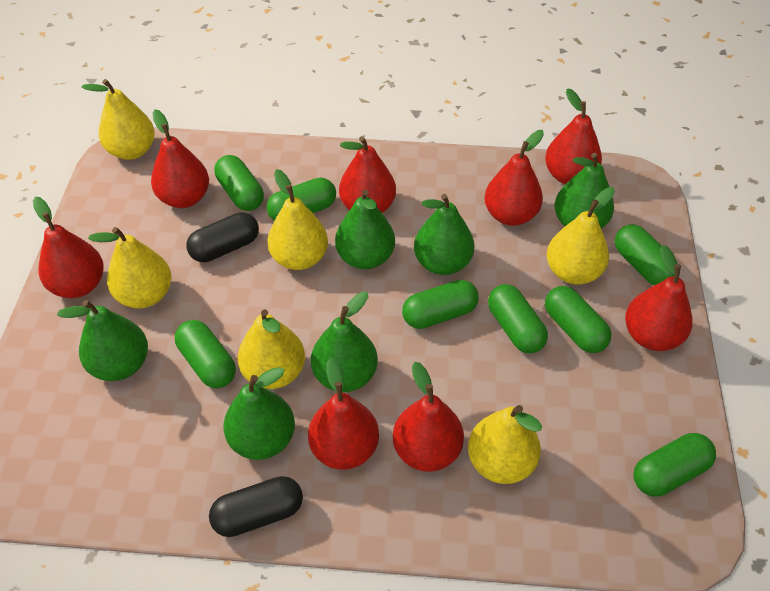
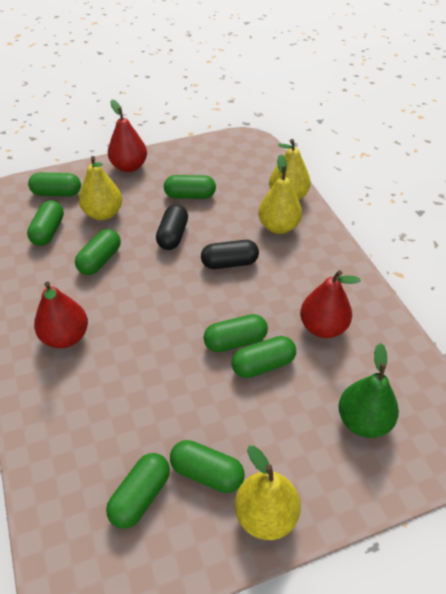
green pear: [57,300,148,381] [223,367,295,460] [311,291,378,392] [335,190,395,269] [414,194,475,275] [555,153,614,229] = 6 -> [339,343,399,438] = 1
red pear: [33,197,104,298] [151,109,209,208] [308,358,379,470] [339,136,396,213] [393,362,464,472] [484,130,544,226] [545,88,602,184] [625,245,693,351] = 8 -> [34,282,88,348] [108,100,147,172] [300,270,361,338] = 3
yellow pear: [82,79,155,160] [88,227,172,309] [238,309,305,389] [267,169,328,270] [468,405,542,484] [547,187,615,285] = 6 -> [79,156,122,220] [235,446,301,540] [258,154,302,234] [269,139,311,200] = 4

